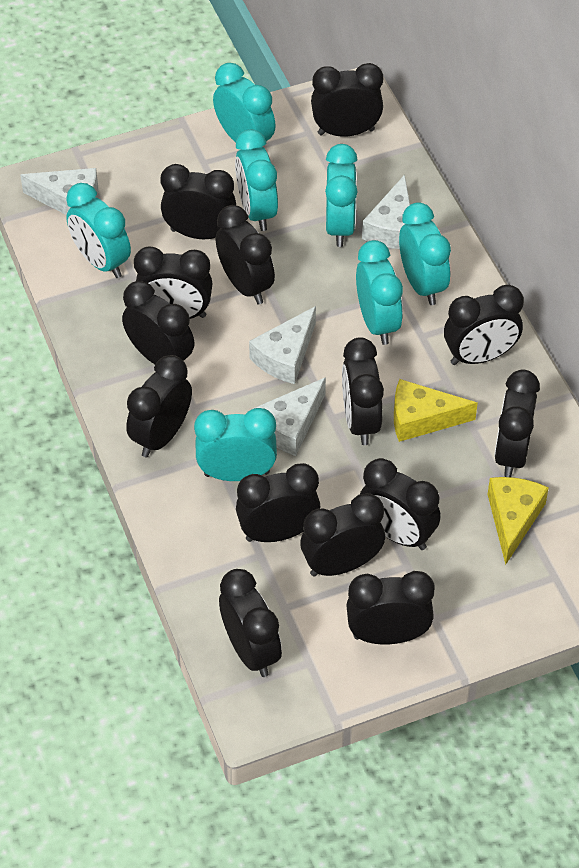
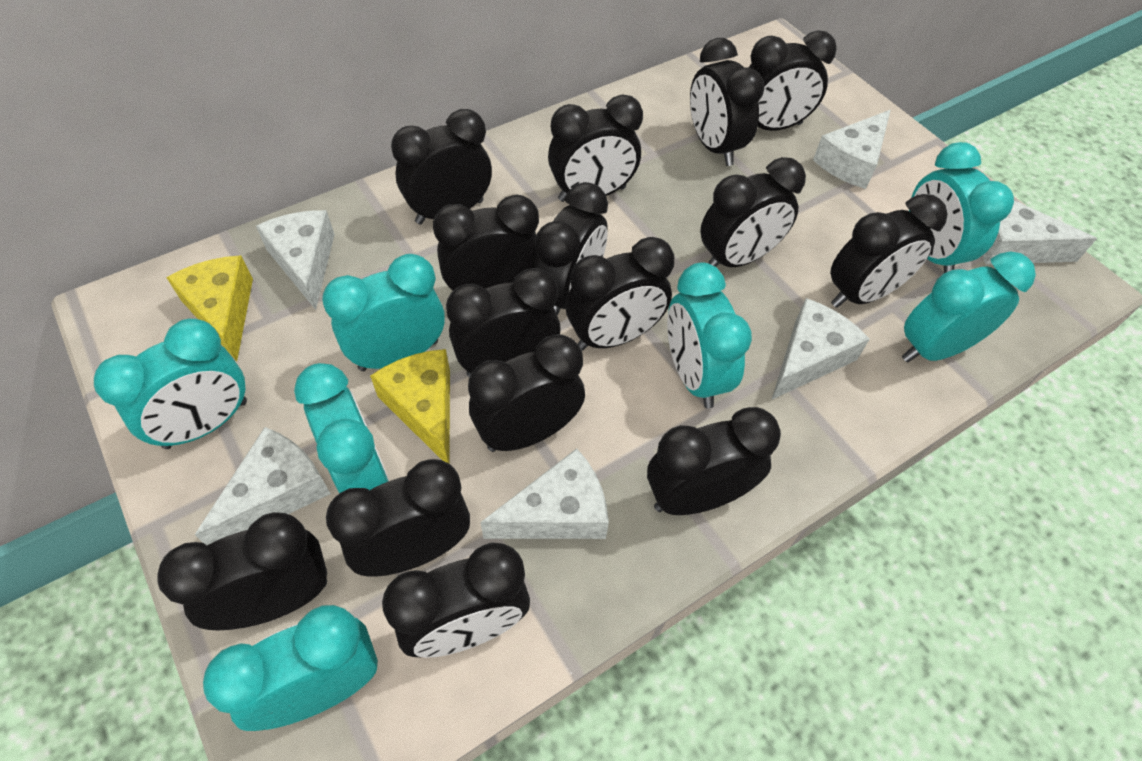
black clock: [122,281,194,364] [126,355,192,457] [134,246,212,319] [161,164,236,239] [216,205,275,304] [219,569,282,677] [236,463,321,542] [301,493,385,577] [311,63,383,137] [342,337,384,445] [346,571,435,644] [360,458,441,550] [444,285,524,365] [494,370,540,477] = 14 -> [158,512,327,630] [326,459,470,576] [382,542,530,658] [391,109,492,225] [433,194,539,290] [446,268,561,377] [468,334,585,452] [534,182,608,316] [548,94,643,202] [566,237,674,350] [647,407,781,515] [690,38,764,166] [700,157,806,267] [749,30,837,131] [830,194,948,308] = 15
white cheese: [20,168,98,215] [249,306,316,384] [253,377,326,456] [362,175,410,249] = 4 -> [195,427,331,546] [256,210,335,310] [480,448,609,539] [771,298,870,400] [813,110,891,189] [982,200,1097,264] = 6

